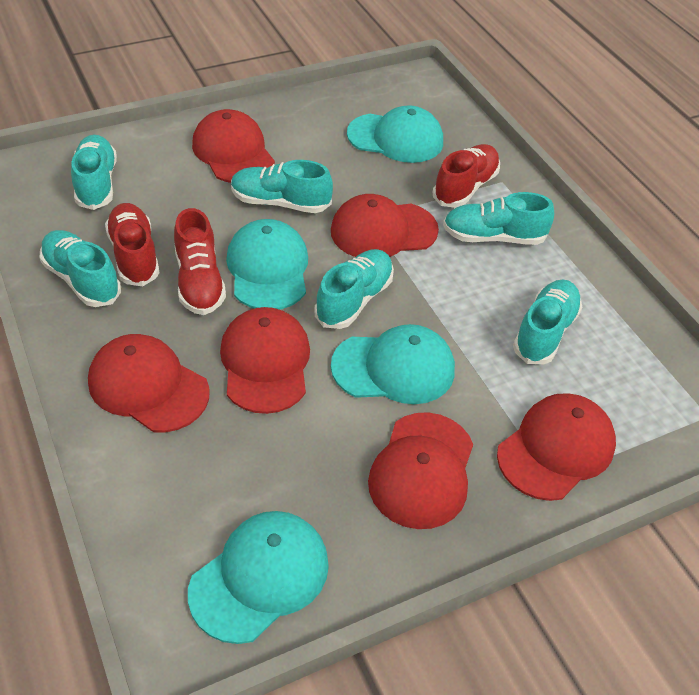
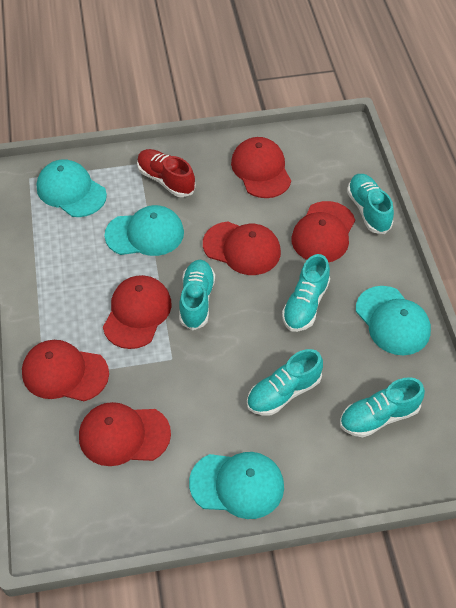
red shoe: [105,203,160,286] [174,208,226,315] [433,144,500,208] = 3 -> [137,149,196,197] = 1
turquoise shoe: [39,230,121,307] [71,135,117,210] [231,160,333,213] [315,249,394,329] [443,192,554,245] [513,280,582,364] = 6 -> [179,260,215,331] [247,349,323,416] [282,254,330,332] [340,377,425,437] [347,174,394,234] = 5

